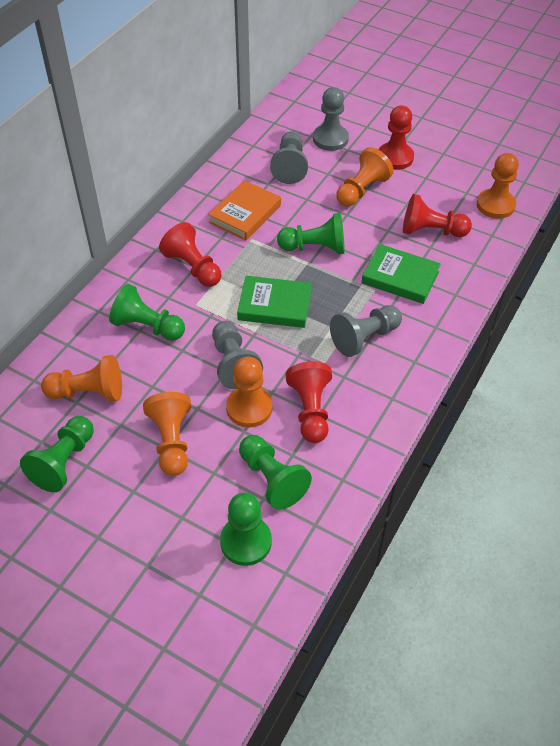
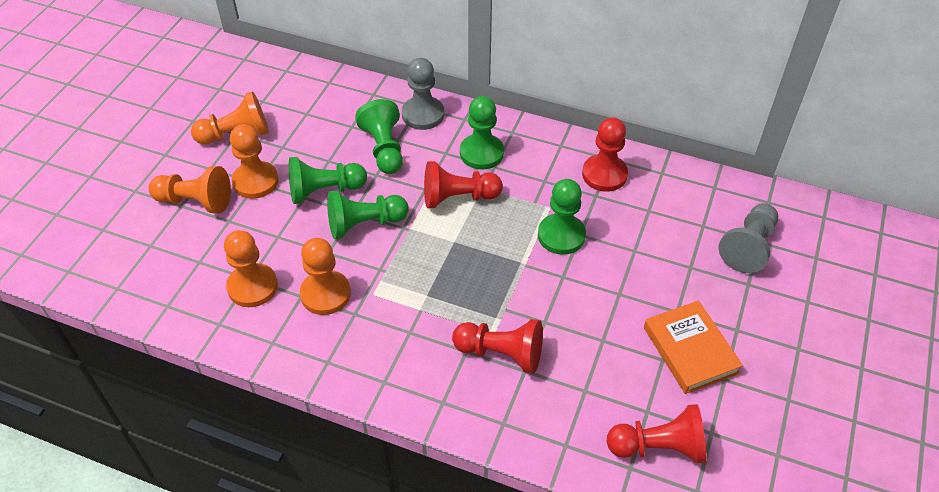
green book: [237,276,312,328] [362,244,441,304] = 2 -> none = 0
grey pawn: [212,321,263,389] [270,131,308,184] [313,87,349,151] [330,305,402,357] = 4 -> [402,58,444,130] [718,203,778,273] = 2

